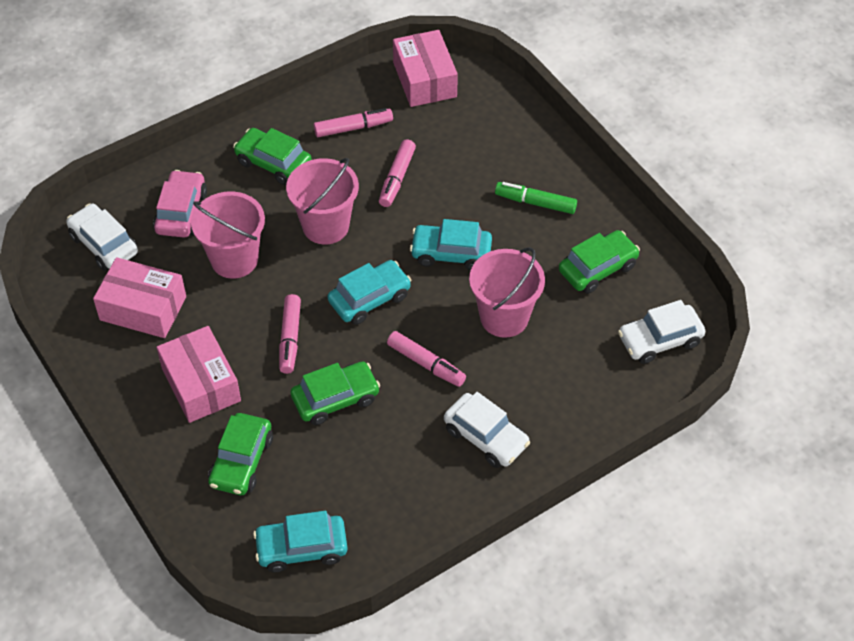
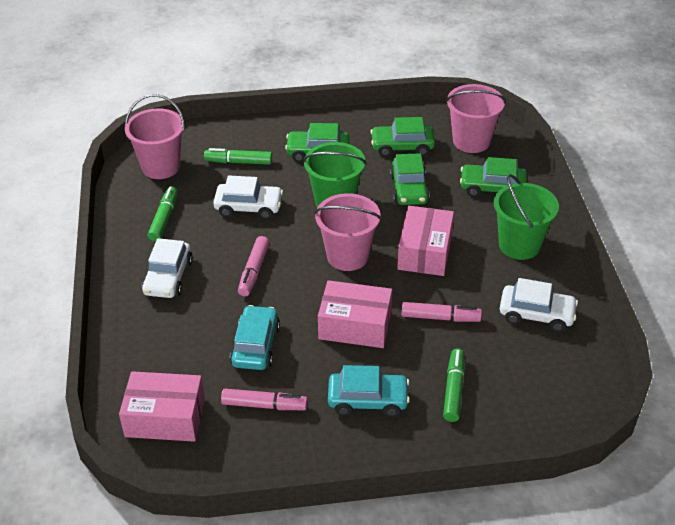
green bucket: none = 0 -> [303,142,367,207] [494,174,559,260] = 2
green marker: [495,182,577,214] = 1 -> [148,186,178,242] [204,148,272,165] [443,348,465,422] = 3
pink car: [153,170,207,238] = 1 -> none = 0
pink marker: [279,294,301,374] [314,108,393,137] [379,139,416,207] [387,331,466,387] = 4 -> [221,389,308,410] [238,236,270,296] [401,302,482,322] = 3
turquoise car: [253,511,348,572] [327,260,411,325] [410,219,492,271] = 3 -> [230,305,280,370] [328,365,410,417] = 2

